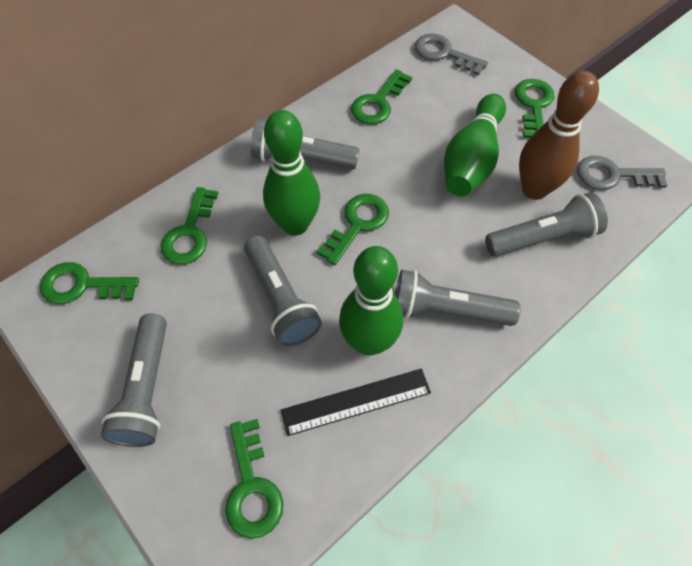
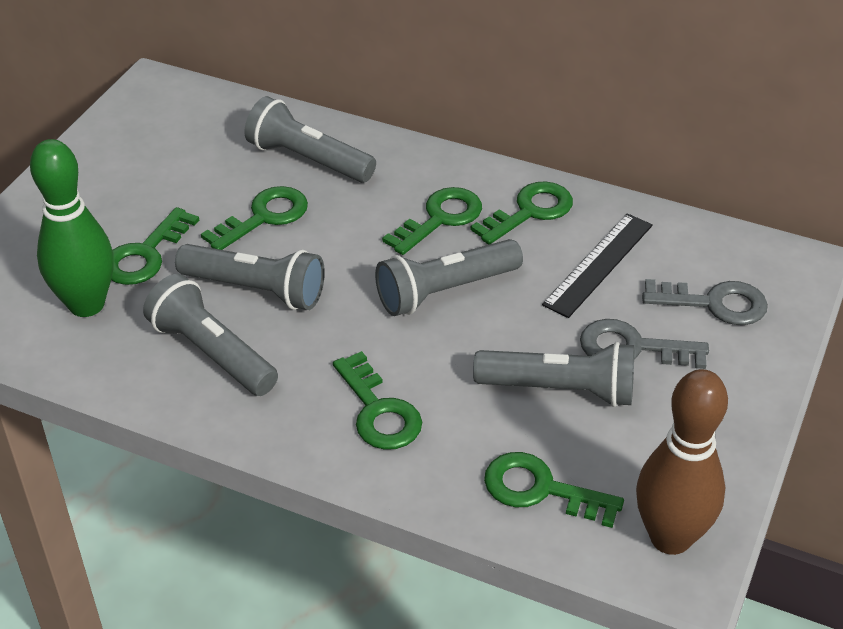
green bowling pin: [263,110,320,236] [339,246,403,356] [444,94,506,196] = 3 -> [30,139,114,317] = 1

